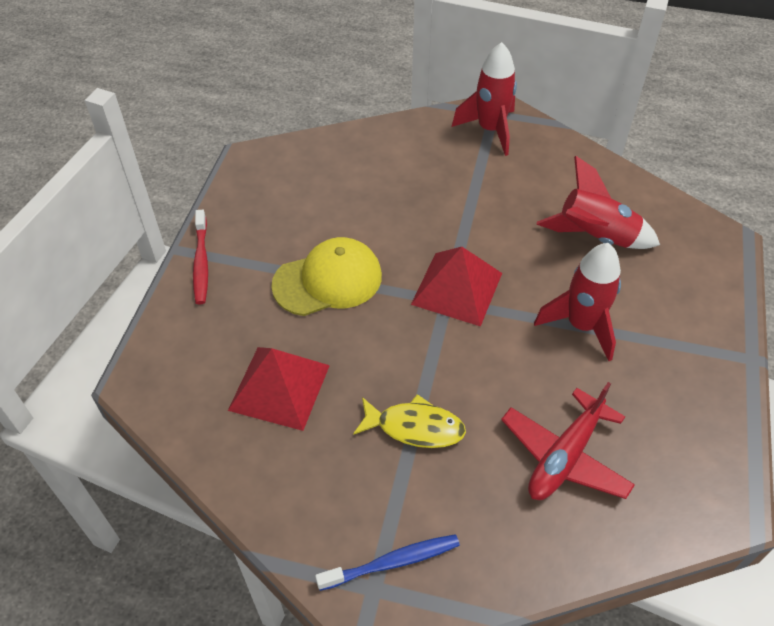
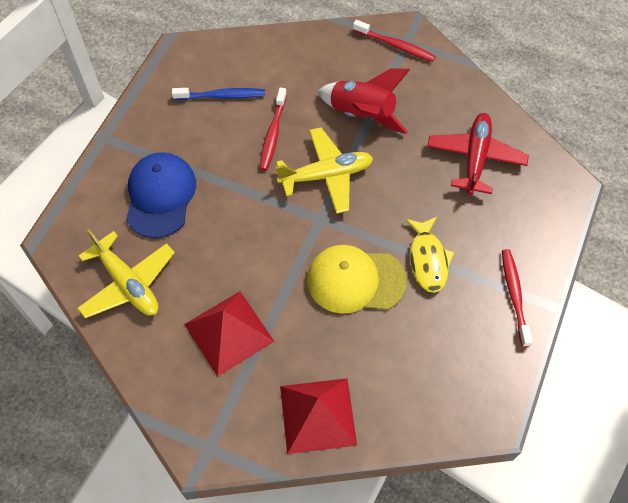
blue cap: none = 0 -> [126,152,196,238] = 1
red rocket: [452,42,517,156] [534,243,621,361] [537,156,660,249] = 3 -> [317,69,410,134] = 1
red toothbrush: [193,210,208,305] = 1 -> [260,88,287,171] [353,20,436,62] [502,249,533,347] = 3
yellow plane: none = 0 -> [77,229,175,318] [276,127,373,214] = 2

